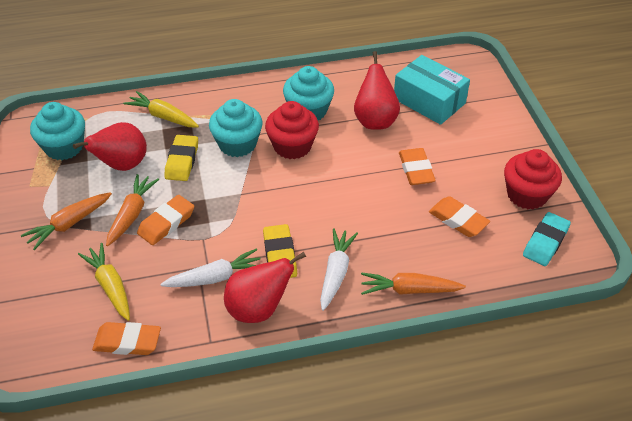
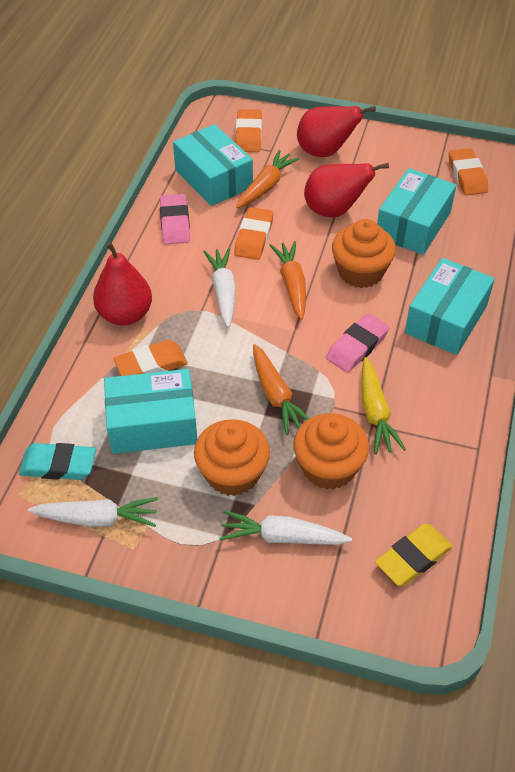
orange cupcake: none = 0 -> [194,419,270,496] [293,413,369,490] [332,219,396,288] = 3
pink eraser: none = 0 -> [160,194,190,244] [326,313,390,372] = 2
red cupcake: [265,101,319,159] [504,149,562,209] = 2 -> none = 0
turquoise box: [394,55,470,125] = 1 -> [104,369,197,454] [173,124,253,206] [377,168,456,255] [405,258,495,355] = 4
turquoise cupcake: [30,102,85,160] [209,99,263,157] [283,66,334,120] = 3 -> none = 0
white carrot: [160,249,261,287] [320,228,358,311] = 2 -> [28,497,158,527] [203,248,236,328] [219,510,352,545] = 3
yellow carrot: [78,243,130,321] [123,91,199,127] = 2 -> [361,357,406,454] = 1
yellow eraser: [165,135,198,181] [263,224,297,278] = 2 -> [375,524,453,586] = 1

